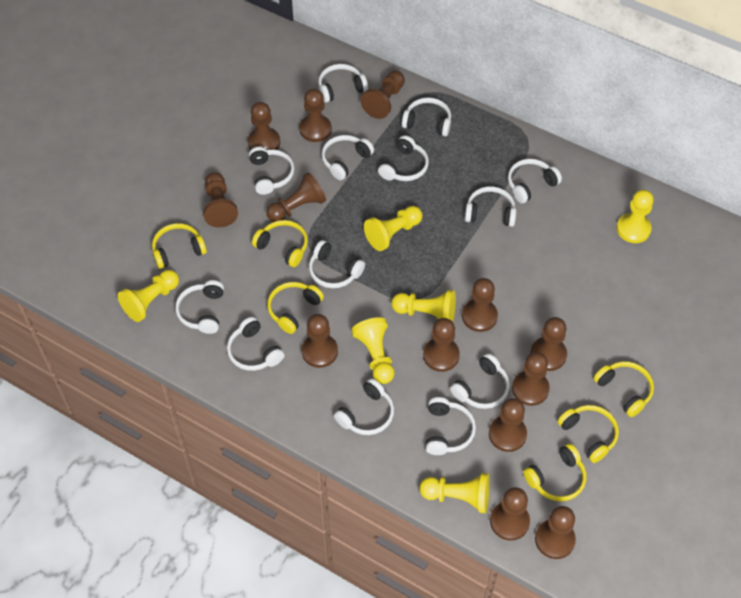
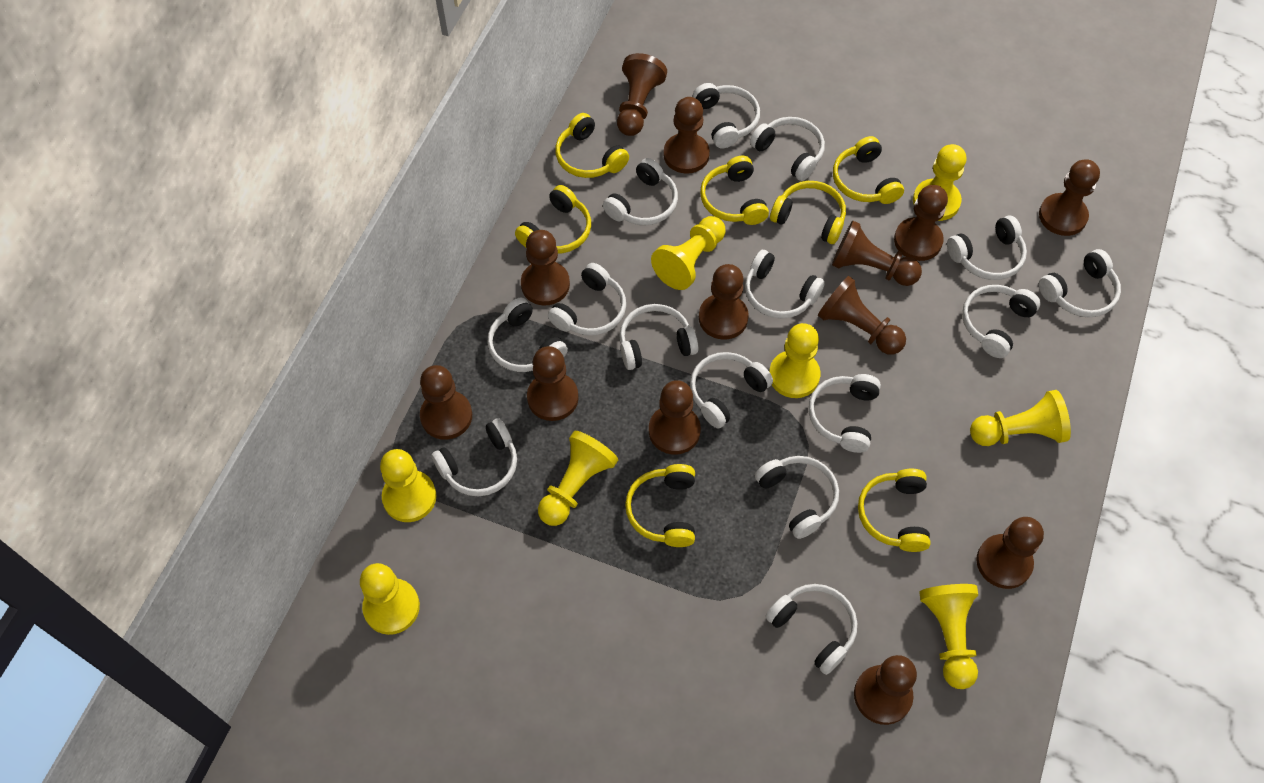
white headphones: [175,280,224,334] [227,317,284,371] [249,147,294,195] [309,240,365,288] [318,64,368,103] [322,135,374,180] [334,378,394,435] [378,135,429,181] [402,97,451,136] [426,397,476,455] [450,353,510,409] [465,186,516,227] [508,159,562,204] = 13 -> [431,418,517,496] [488,298,568,372] [548,263,626,336] [603,158,678,225] [620,304,699,370] [690,352,773,429] [693,83,760,148] [745,250,825,319] [750,117,825,181] [755,456,839,539] [765,584,857,675] [808,374,881,453] [947,216,1027,280] [962,285,1040,358] [1039,249,1121,318] = 15
yellow headphones: [152,223,207,269] [252,220,308,267] [267,282,324,334] [523,444,586,502] [558,405,619,463] [594,361,654,417] = 6 -> [515,185,591,254] [555,113,629,178] [625,464,695,547] [700,156,769,225] [770,181,846,244] [833,136,904,204] [858,469,931,552] = 7
yellow pawn: [118,270,179,322] [351,317,394,384] [364,206,423,251] [391,290,456,322] [420,473,490,513] [617,190,654,243] = 6 -> [360,563,420,635] [380,449,436,522] [538,431,618,526] [651,216,726,290] [769,323,821,398] [913,144,967,221] [919,584,978,689] [970,390,1071,446] = 8

